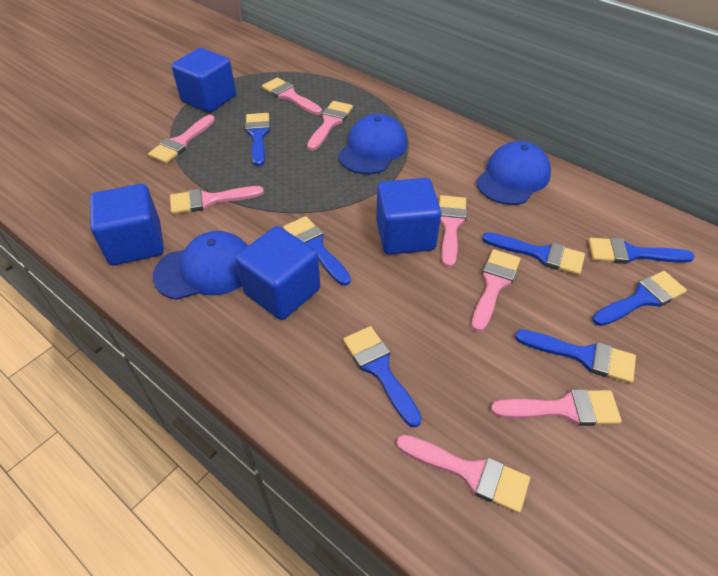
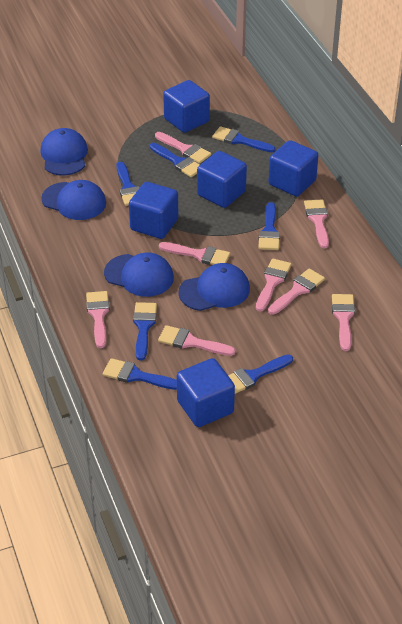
blue cap: [153,231,248,300] [338,114,407,174] [476,141,551,205] = 3 -> [40,128,88,175] [41,180,106,220] [104,253,174,297] [179,263,250,311] = 4
blue cube: [90,184,164,265] [172,48,236,113] [235,226,320,320] [376,178,441,255] = 4 -> [129,182,179,239] [163,80,210,133] [177,358,235,427] [197,151,247,208] [269,140,318,197] = 5

